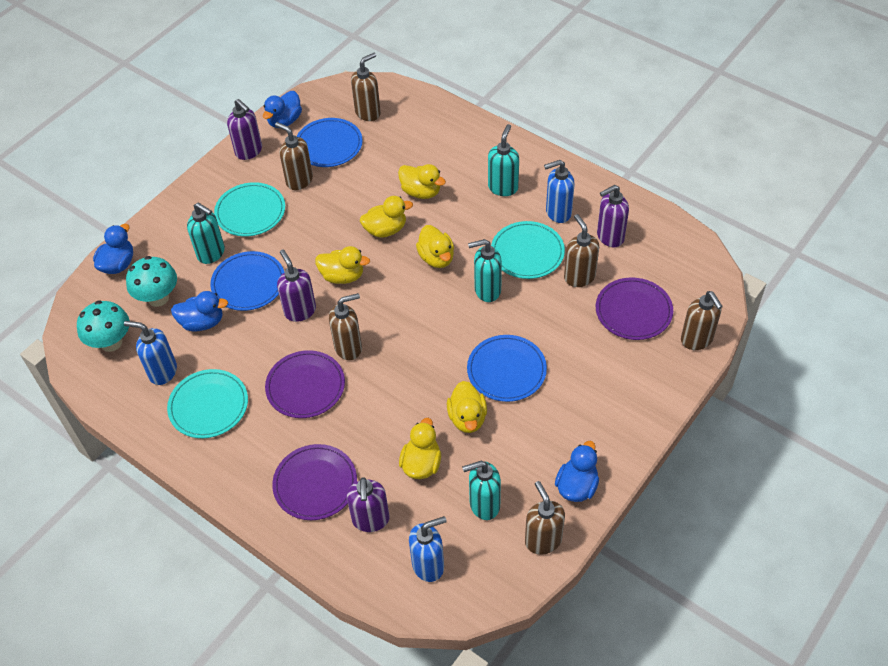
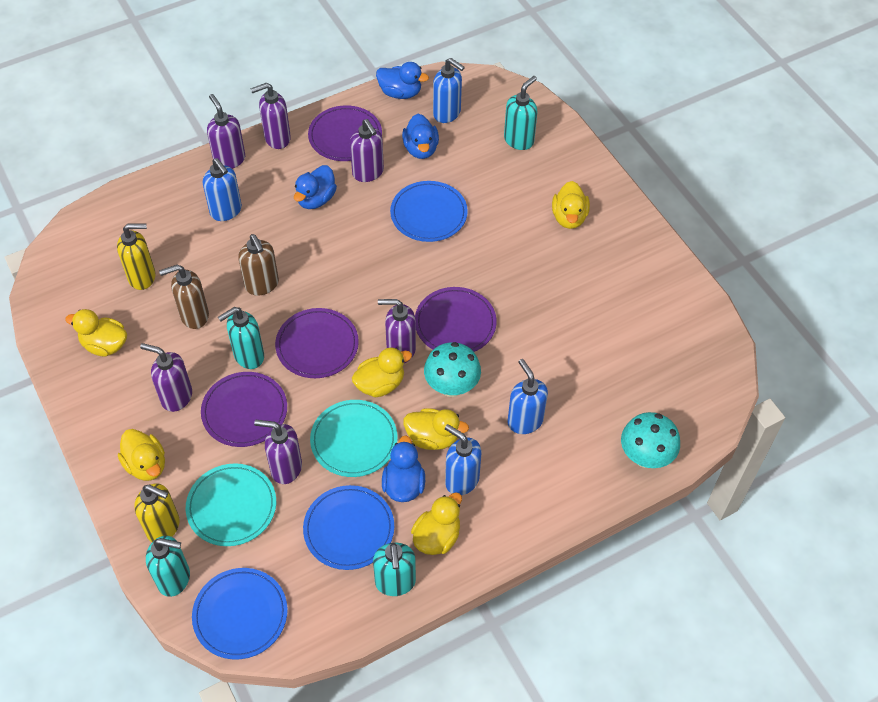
blue soap dispenser: [124,321,177,385] [409,516,447,582] [544,160,575,223] = 3 -> [203,158,242,221] [433,58,465,123] [445,424,481,495] [507,359,548,434] = 4
brown soap dispenser: [275,122,313,190] [329,293,362,360] [351,53,381,121] [525,481,565,555] [564,214,599,287] [681,291,723,350] = 6 -> [159,265,209,329] [238,234,279,296] = 2
purple plate: [265,350,345,418] [272,444,357,520] [596,277,673,340] = 3 -> [201,372,287,447] [275,308,359,378] [308,105,382,161] [415,287,497,352] = 4
purple soap dispenser: [227,99,262,160] [277,249,316,322] [347,477,390,532] [597,185,629,247] = 4 -> [140,343,192,412] [207,94,245,169] [250,83,291,149] [254,420,302,484] [350,119,384,182] [378,299,416,363] = 6
turquoise plate: [167,369,248,438] [214,182,285,237] [491,221,565,279] = 3 -> [186,463,276,546] [310,400,398,477] = 2
yellow soap dispenser: none = 0 -> [117,223,156,290] [134,483,180,542] = 2

